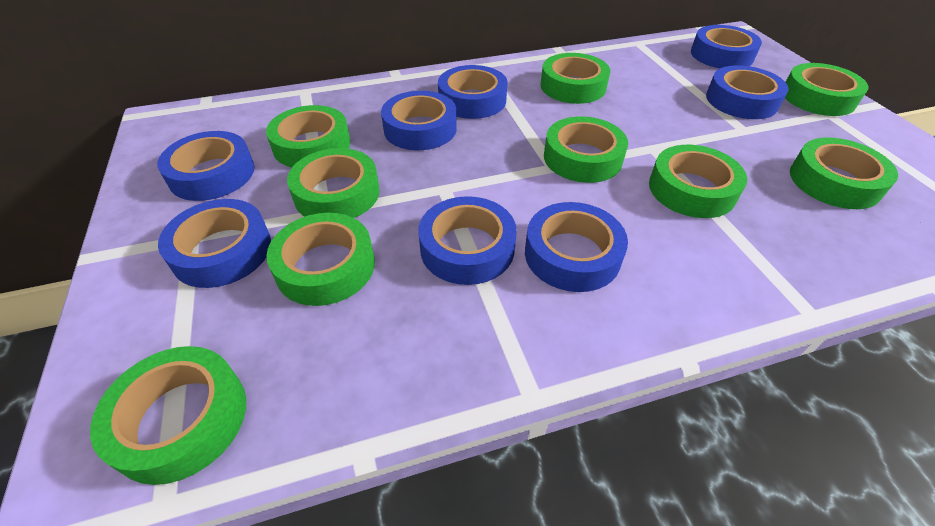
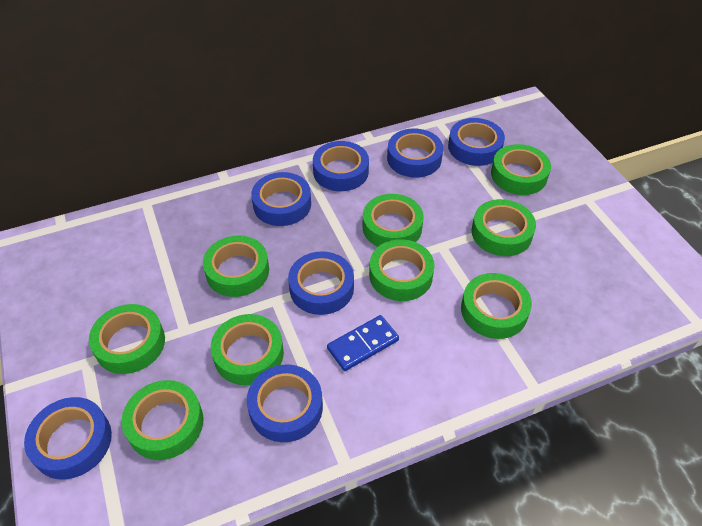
blue domino: none = 0 -> [327,315,399,371] = 1
blue tape: [157,131,255,201] [158,199,271,288] [381,91,457,150] [418,196,517,285] [438,65,507,119] [525,202,628,292] [691,25,762,68] [706,65,788,119] = 8 -> [24,397,112,479] [247,364,323,442] [251,172,311,226] [288,251,354,315] [313,141,369,191] [387,128,443,178] [448,118,505,166] = 7

